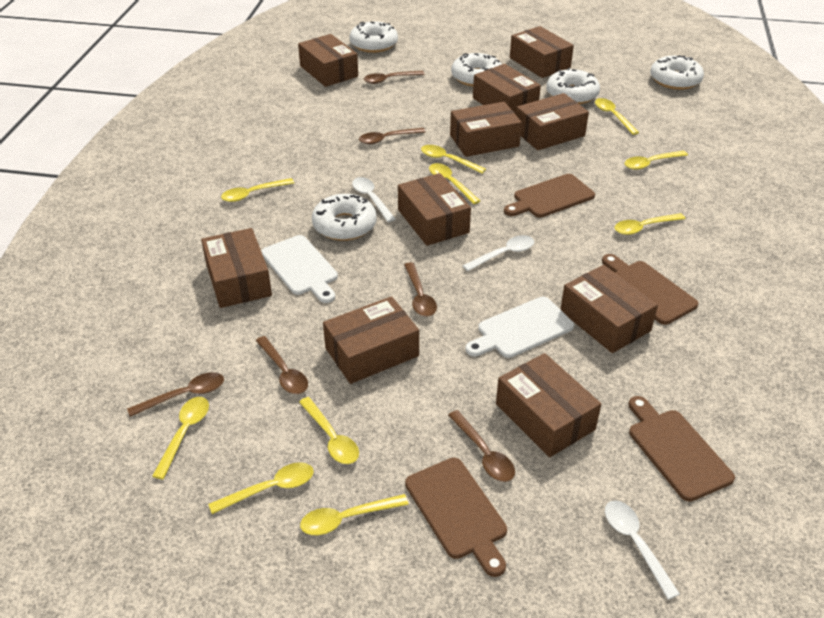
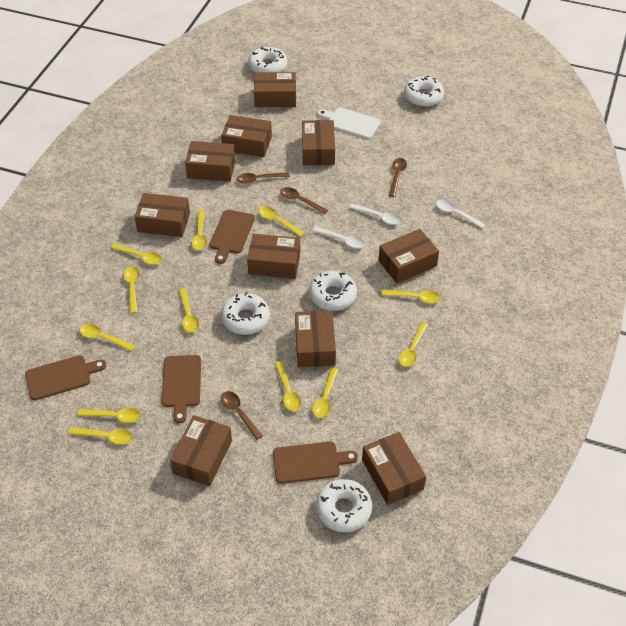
brown spoon: [127,372,224,417] [256,336,308,394] [359,128,426,144] [364,71,425,84] [404,262,437,317] [448,410,515,482] = 6 -> [221,391,263,440] [237,172,290,184] [280,187,328,214] [389,158,407,197] = 4
white cutting board: [261,235,338,303] [466,297,574,358] = 2 -> [317,108,381,139] = 1
yellow spoon: [152,397,209,479] [208,462,314,514] [221,178,294,202] [299,397,359,464] [300,494,409,535] [421,145,486,174] [429,163,480,204] [595,98,639,135] [615,213,686,235] [625,150,688,170] = 10 -> [69,427,133,445] [77,408,141,423] [79,324,135,351] [111,243,162,265] [124,266,140,313] [179,288,199,332] [192,211,207,250] [258,206,304,237] [275,361,301,411] [313,368,339,418] [382,290,441,303] [399,322,428,367] = 12

